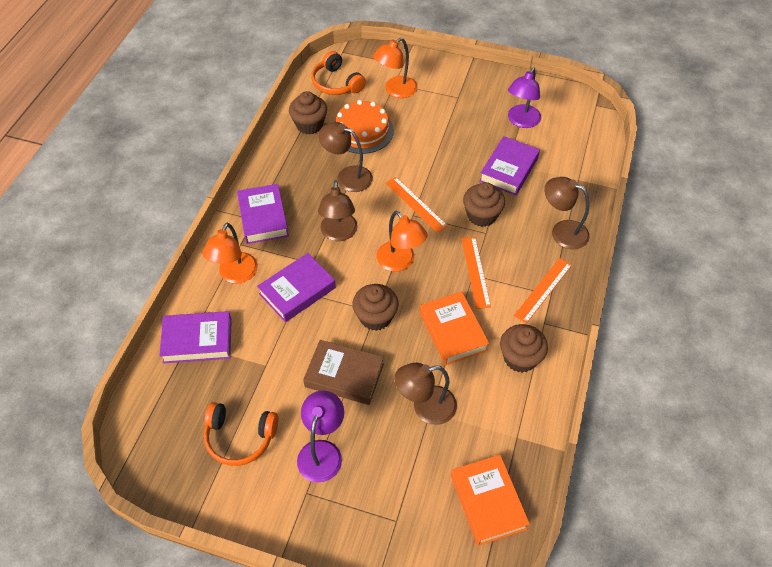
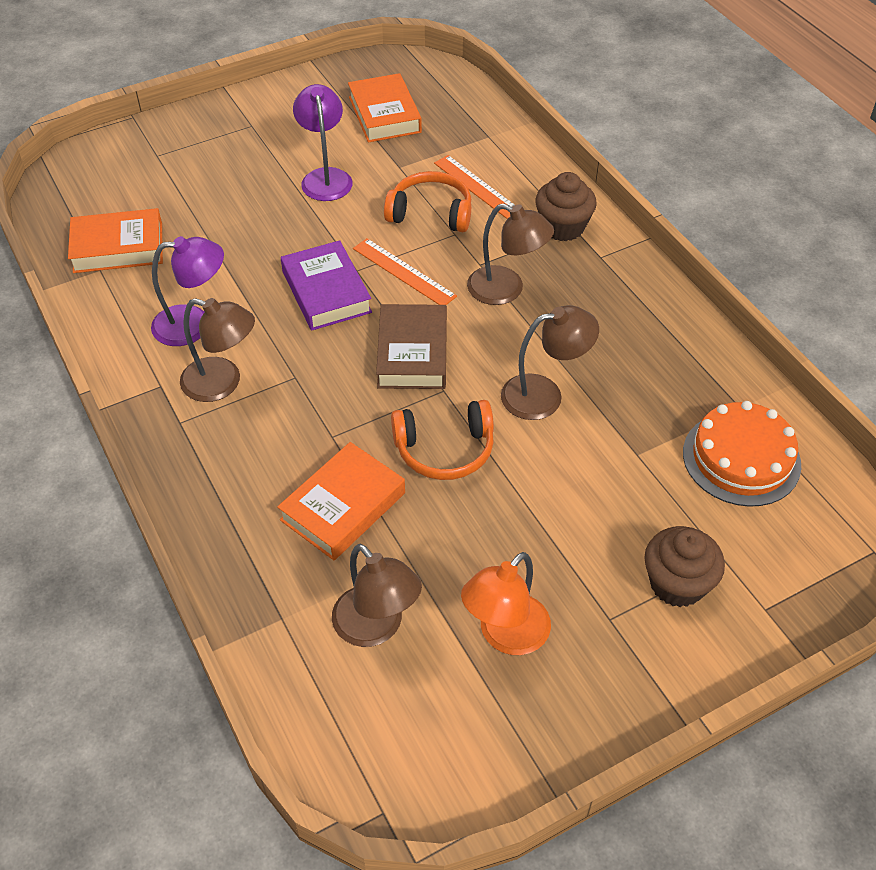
brown cupcake: [289,91,327,135] [352,284,399,331] [463,182,505,227] [500,324,548,373] = 4 -> [535,172,597,241] [644,526,725,607] = 2
orange book: [420,291,489,365] [451,455,530,546] = 2 -> [68,208,163,273] [277,442,405,560] [348,73,422,143] = 3
orange lamp: [202,223,258,284] [373,38,418,98] [376,211,428,272] = 3 -> [461,552,551,655] = 1
orange ruler: [386,177,448,233] [462,237,491,309] [514,258,572,324] = 3 -> [353,238,457,305] [434,155,515,219] = 2
purple book: [159,311,232,363] [237,184,289,244] [257,253,336,322] [480,136,540,195] = 4 -> [281,240,372,331] = 1

